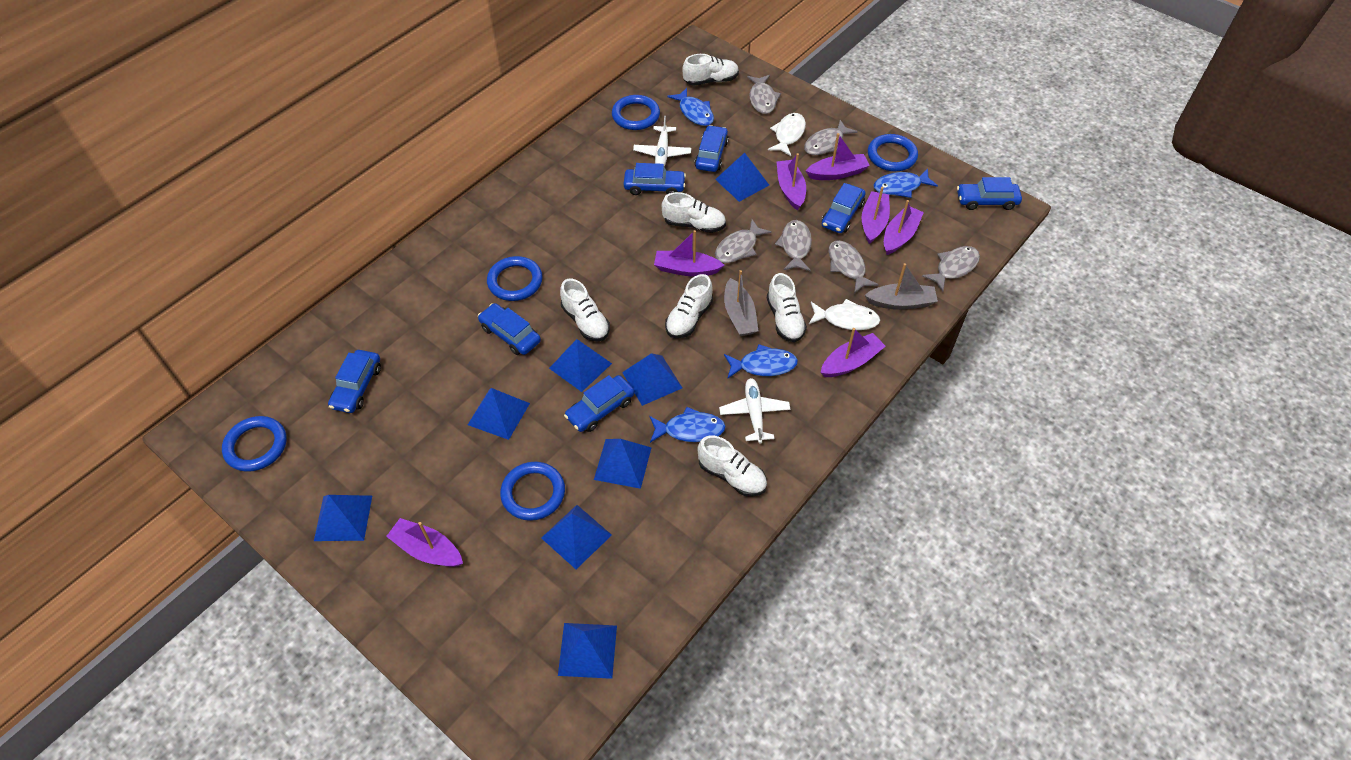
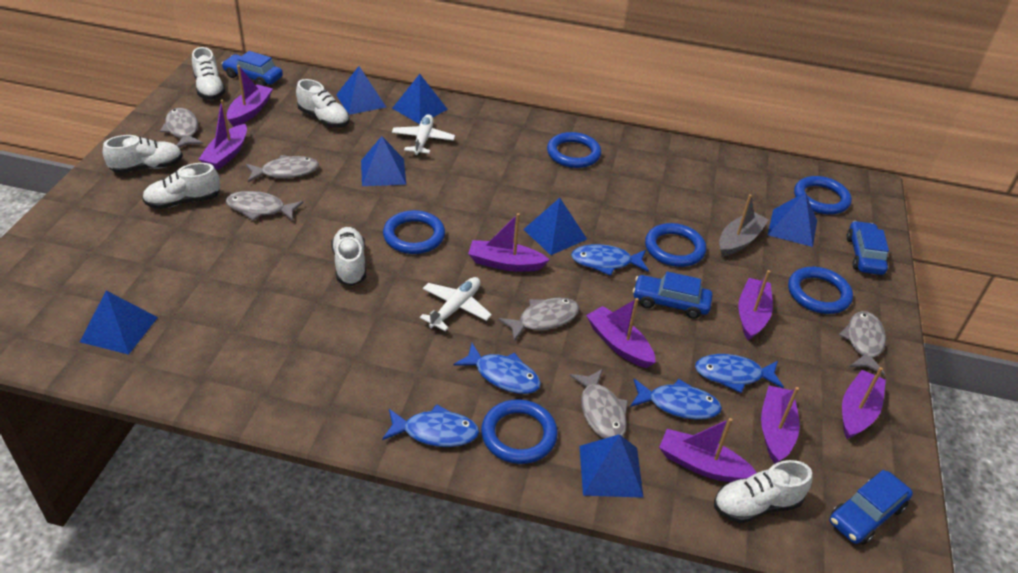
blue car: [328,350,381,413] [478,303,541,355] [564,375,635,432] [624,163,686,195] [695,125,729,172] [822,183,866,233] [957,177,1022,210] = 7 -> [222,51,283,87] [633,272,713,319] [830,470,913,545] [846,221,889,275] = 4
blue fish: [649,407,726,443] [667,88,714,126] [724,344,798,379] [874,169,938,198] = 4 -> [382,404,479,447] [454,343,541,394] [571,244,649,276] [630,379,722,420] [695,354,784,393] = 5
blue pyramid: [314,495,372,541] [468,388,530,440] [541,505,612,569] [549,339,612,392] [558,623,617,679] [594,439,651,489] [622,353,682,406] [715,153,769,202] = 8 -> [80,291,158,355] [336,66,386,115] [361,136,406,186] [392,74,448,124] [523,198,587,255] [579,434,644,498] [767,192,817,247] = 7
blue ring: [222,416,287,472] [487,256,543,301] [500,462,565,521] [612,95,660,130] [868,134,918,171] = 5 -> [383,210,445,254] [481,399,558,464] [547,132,601,168] [645,223,706,267] [788,267,853,314] [794,176,852,215] = 6
grey boat: [724,270,758,336] [865,263,938,310] = 2 -> [719,194,769,257] = 1
purple boat: [386,518,463,567] [654,230,724,277] [777,153,806,210] [806,133,870,180] [820,328,886,377] [862,187,890,244] [884,200,924,255] = 7 -> [199,99,247,170] [227,65,273,127] [468,213,549,272] [586,298,656,368] [659,418,757,482] [738,270,773,340] [761,386,800,464] [842,367,886,439] = 8
white fish: [768,113,806,156] [809,299,880,330] = 2 -> none = 0

